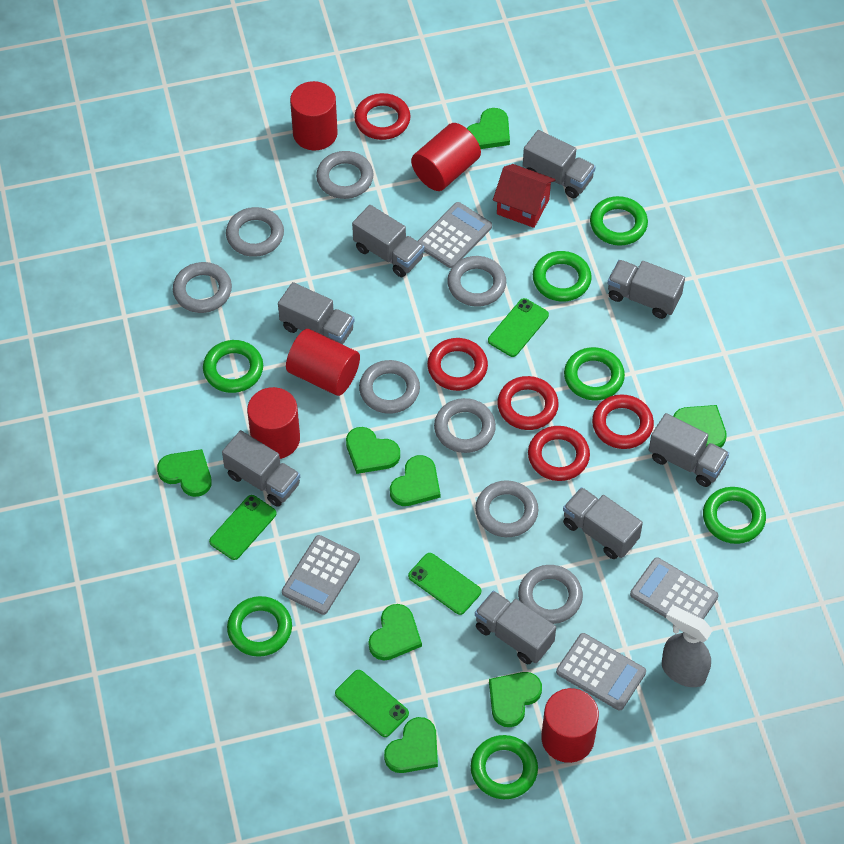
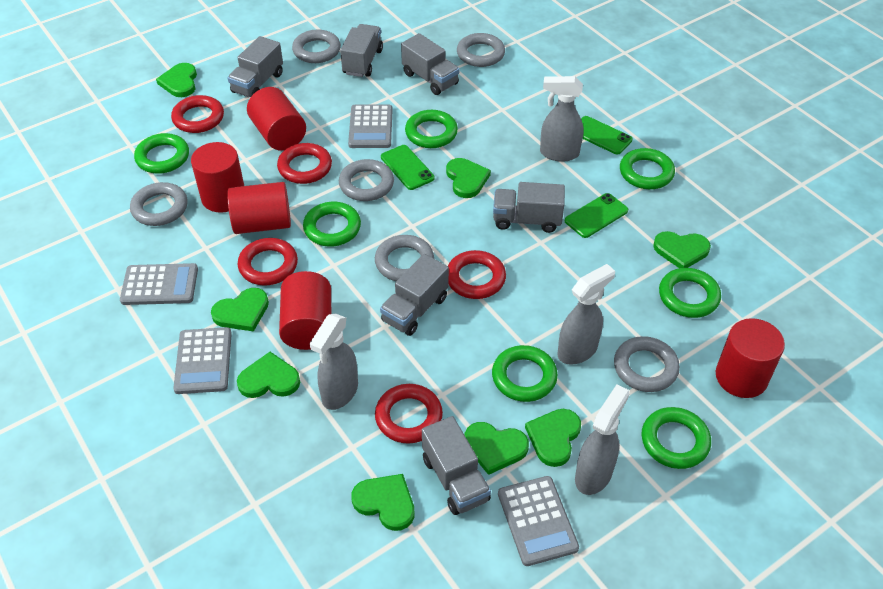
green phone: [209,495,276,560] [335,670,409,737] [408,553,481,615] [488,298,549,357] = 4 -> [381,145,435,190] [565,193,628,238] [581,116,633,155] = 3
grey ring: [173,262,232,313] [226,207,284,257] [316,151,373,199] [359,360,420,414] [434,398,496,453] [447,256,506,307] [475,480,538,537] [518,565,583,624] = 8 -> [130,182,188,226] [292,29,341,63] [339,159,394,201] [375,235,434,281] [457,33,505,67] [614,336,680,392] = 6
grey spray bottle: [662,605,712,687] = 1 -> [310,314,358,410] [540,76,583,162] [558,264,615,365] [575,384,630,495] = 4
grey truck: [222,430,300,507] [278,282,354,345] [352,205,425,277] [475,591,556,664] [523,130,596,198] [563,487,643,559] [607,260,685,319] [649,413,729,487] = 8 -> [227,36,283,97] [340,24,383,77] [380,254,449,336] [401,33,459,95] [422,416,491,515] [493,182,565,233] = 6
red house: [493,164,556,228] = 1 -> none = 0

